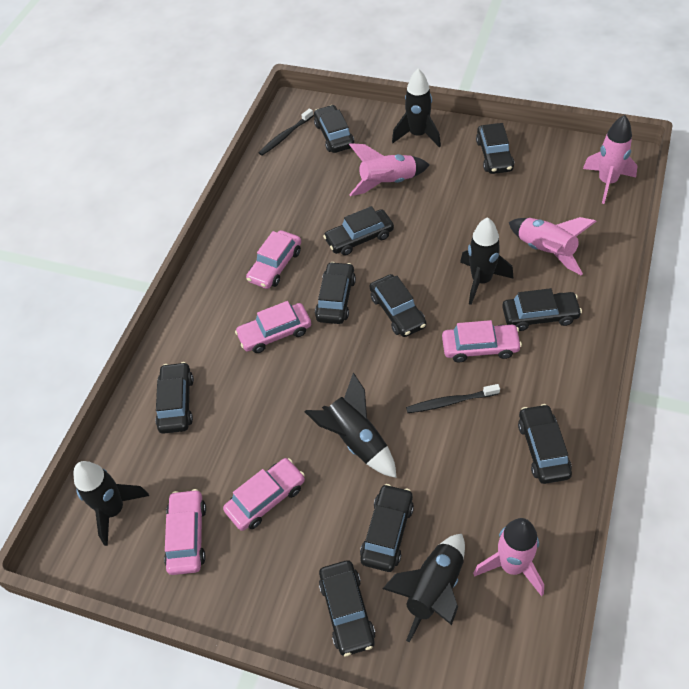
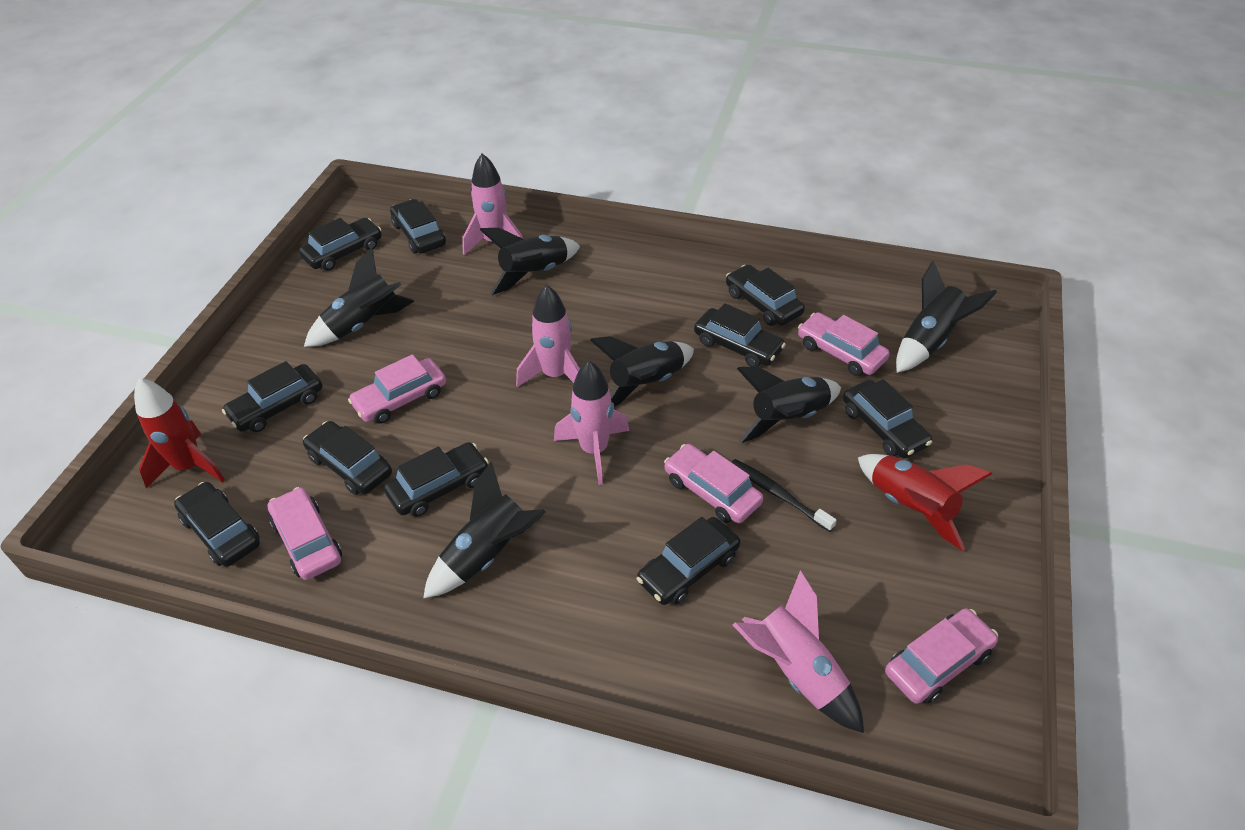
black rocket: [73,461,149,546] [305,373,397,478] [383,534,465,643] [392,69,441,148] [460,217,513,305] = 5 -> [304,247,414,347] [423,461,545,598] [480,228,580,295] [590,336,694,407] [737,366,841,443] [896,261,997,373] = 6
black toothbrush: [259,108,314,156] [406,384,500,413] = 2 -> [732,459,837,532] = 1
red rocket: none = 0 -> [134,378,225,488] [858,454,992,551] = 2

